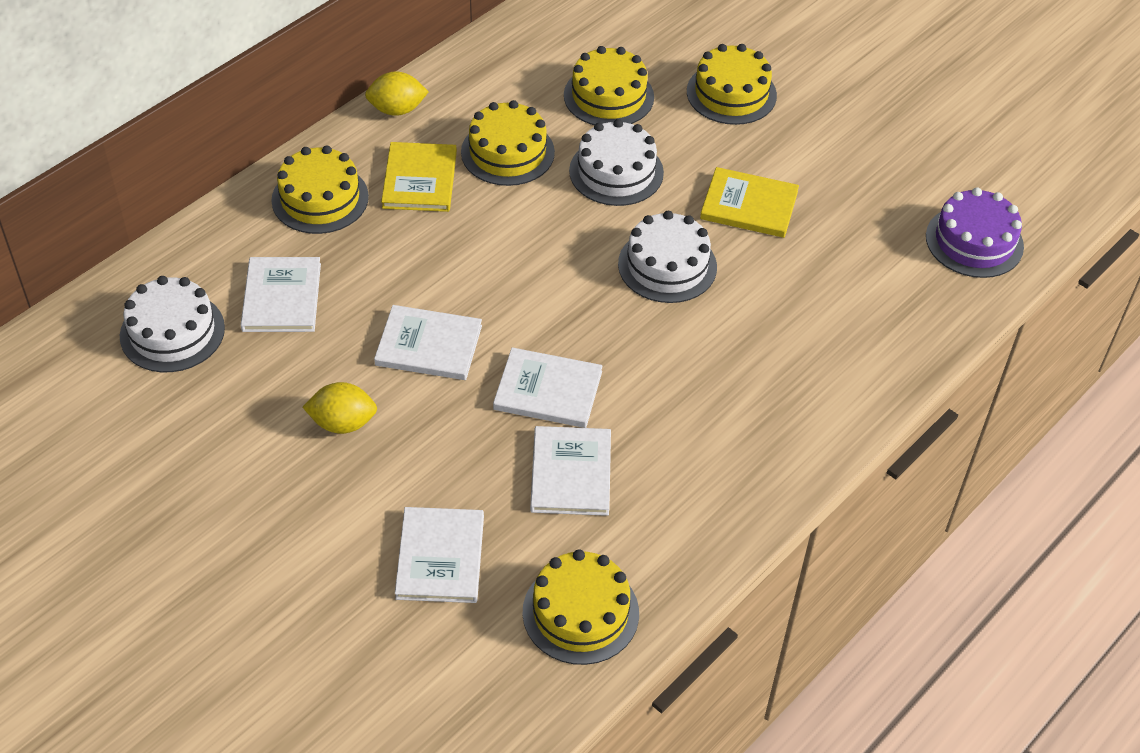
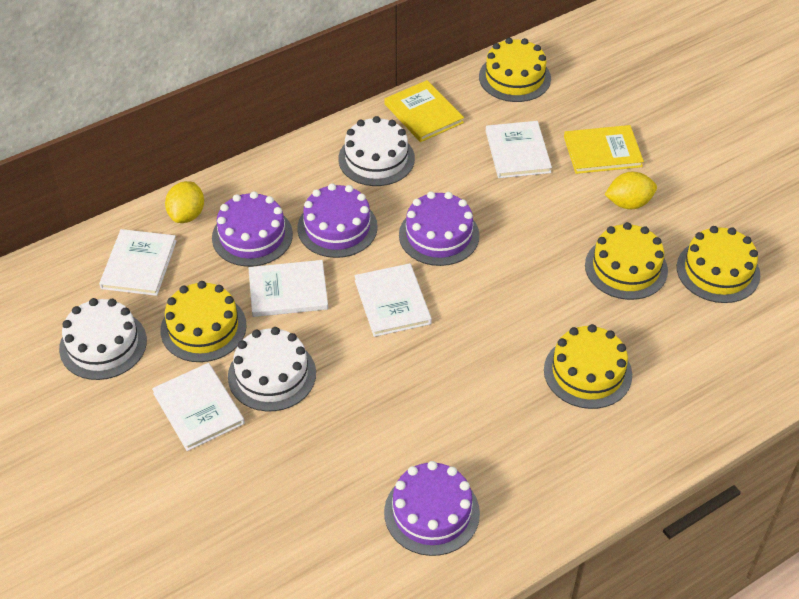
purple cake: [926,187,1024,278] = 1 -> [212,191,293,267] [297,183,378,258] [384,461,480,556] [399,192,479,266] = 4

